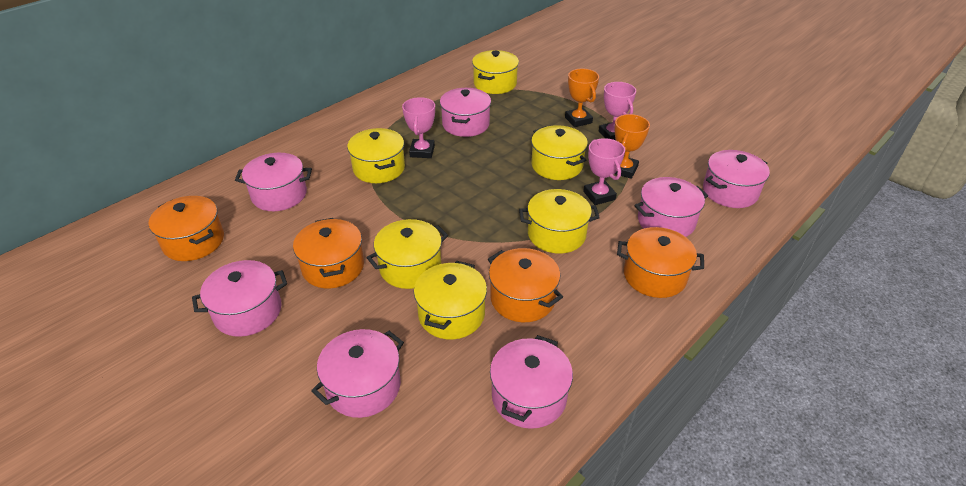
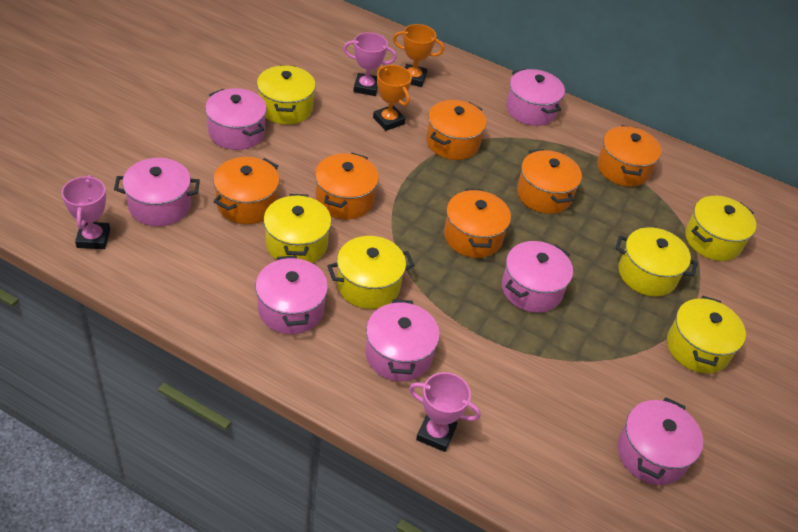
orange pot: [149,196,224,261] [293,218,364,288] [488,248,563,322] [617,227,704,298] = 4 -> [213,157,280,224] [315,153,379,220] [426,100,487,160] [444,188,511,258] [517,149,582,214] [597,125,662,187] = 6

